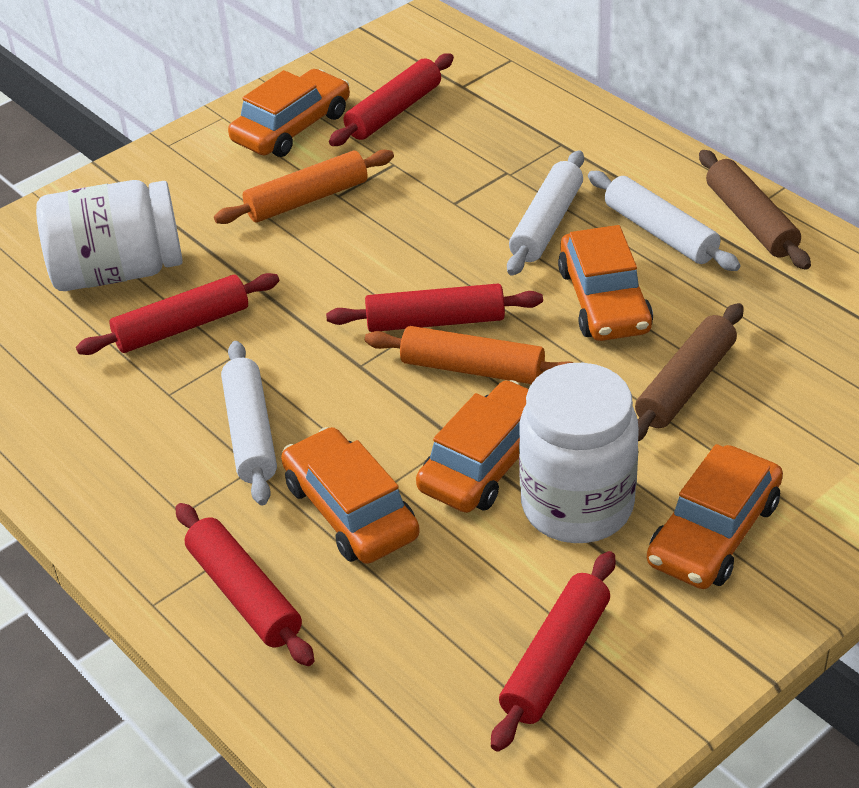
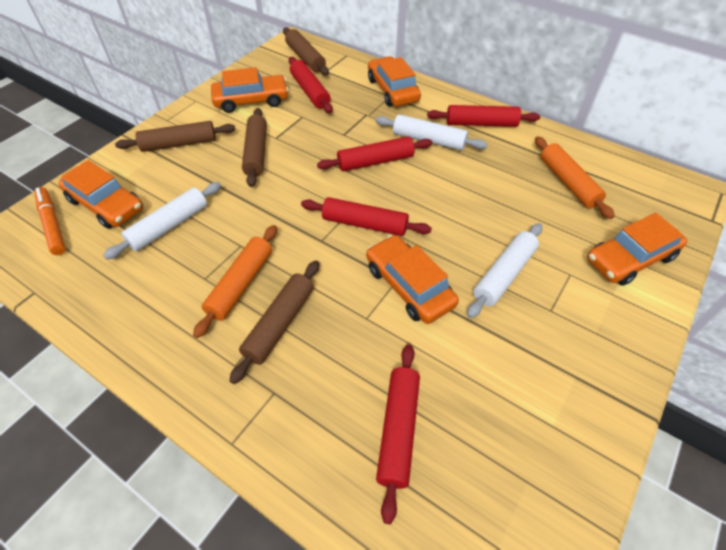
brown rolling pin: [635,303,743,441] [699,150,811,270] = 2 -> [115,121,236,152] [229,260,320,384] [242,108,267,187] [283,28,329,75] = 4
orange marker: none = 0 -> [35,187,66,255] = 1
white jar: [36,180,183,291] [519,363,639,543] = 2 -> none = 0

